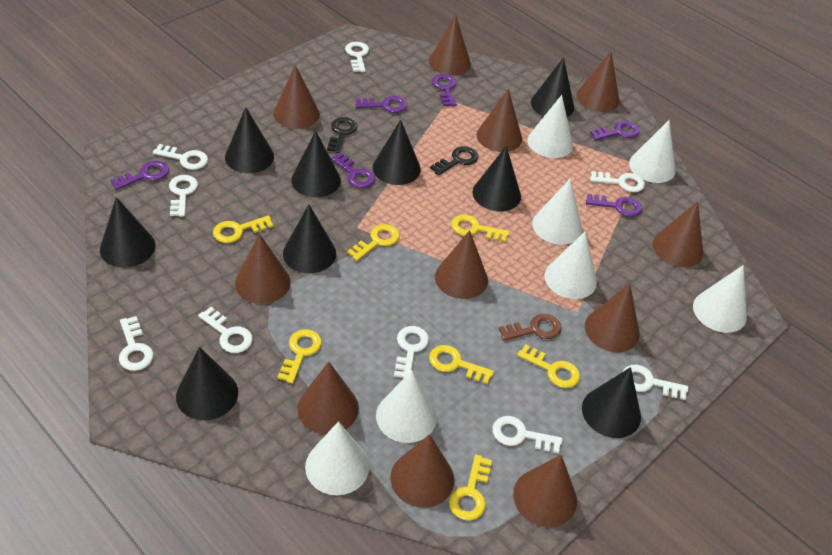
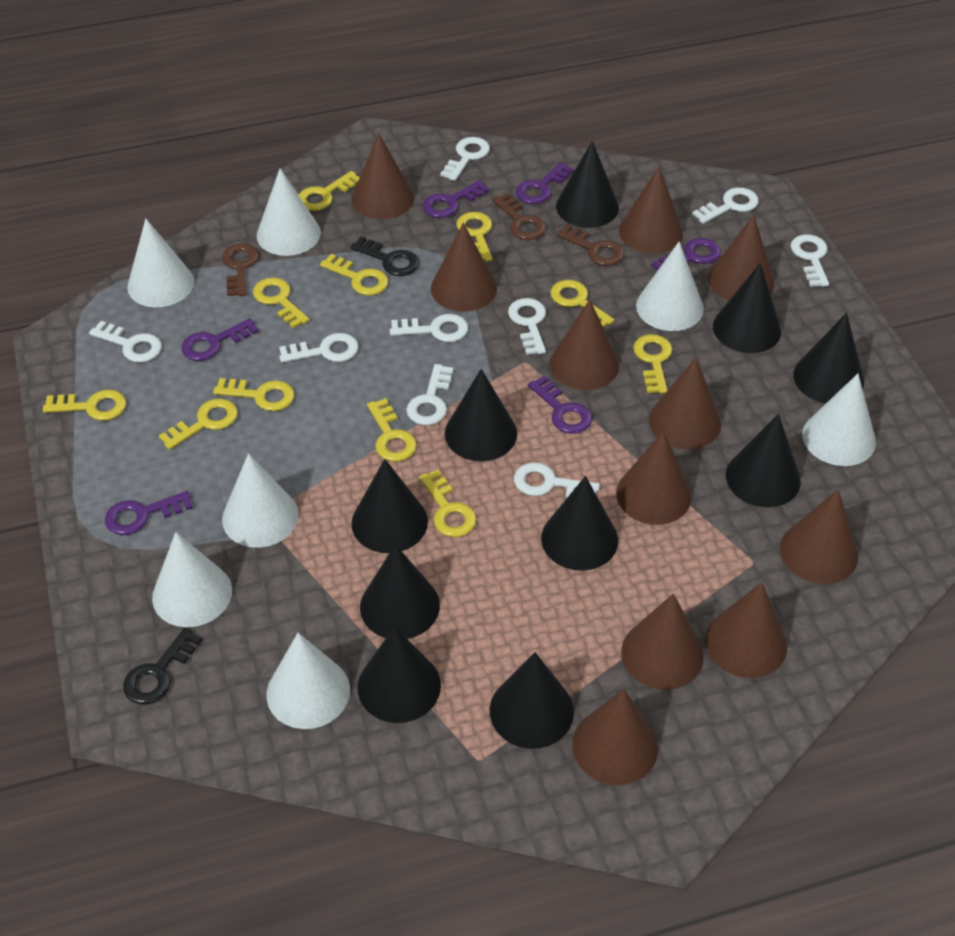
black cone: [100,197,155,268] [176,347,238,420] [225,107,274,173] [283,204,336,273] [291,131,341,197] [373,119,421,185] [472,146,521,211] [531,57,574,117] [582,367,641,438] = 9 -> [351,459,428,553] [358,626,441,723] [360,544,440,639] [445,369,517,461] [490,652,574,749] [541,476,618,571] [556,141,619,228] [713,263,781,353] [726,414,801,507] [793,313,864,404] = 10
brown key: [499,314,561,341] = 1 -> [222,243,259,296] [492,193,546,240] [556,224,624,266] = 3
yellow key: [213,215,273,243] [278,329,322,384] [347,224,400,261] [429,345,494,384] [449,455,492,521] [451,215,509,242] [517,344,580,388] = 7 -> [43,390,126,421] [159,398,238,450] [213,378,294,411] [253,277,309,328] [299,171,360,211] [320,254,388,296] [367,398,417,462] [419,469,477,537] [456,212,493,262] [550,280,614,328] [633,334,672,394] = 11

